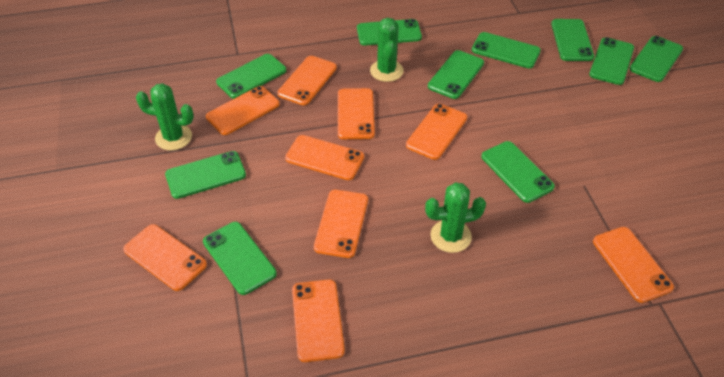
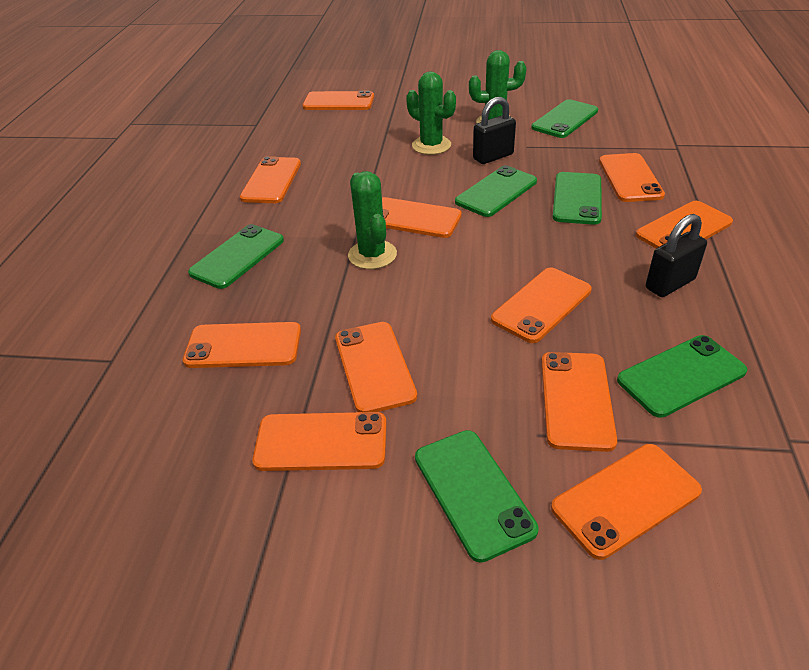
black padlock: none = 0 -> [473,97,516,164] [646,214,707,297] = 2
green phone: [165,151,246,199] [203,222,277,295] [216,54,286,99] [357,19,422,46] [428,50,484,99] [472,32,541,68] [481,141,555,203] [551,19,594,61] [589,37,634,85] [629,36,683,82] = 10 -> [188,224,284,289] [415,430,538,563] [455,165,537,217] [531,99,598,138] [552,172,602,225] [617,335,747,418] = 6
orange phone: [123,224,207,291] [206,86,280,135] [278,56,337,105] [285,135,364,180] [292,280,345,362] [314,190,368,258] [338,88,375,139] [406,104,467,160] [593,227,674,303] = 9 -> [183,322,301,368] [240,156,301,203] [253,412,387,471] [303,91,374,110] [335,322,417,412] [382,197,462,238] [491,267,592,343] [541,352,617,452] [551,444,702,560] [599,153,665,202] [636,201,733,248] = 11

